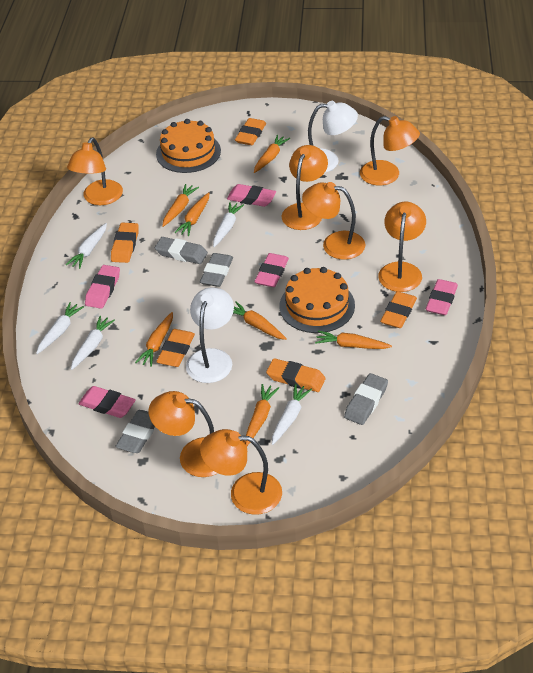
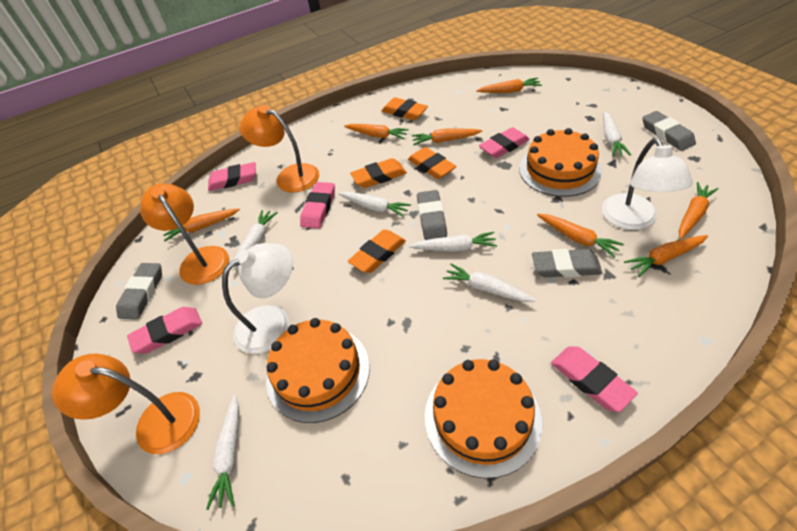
orange cake: [156,119,221,173] [280,267,355,333] = 2 -> [266,318,370,423] [425,359,542,478] [519,128,602,197] = 3
orange eraser: [111,223,139,263] [156,329,195,367] [235,118,266,145] [266,358,326,392] [380,291,417,328] = 5 -> [348,229,406,273] [350,158,407,188] [382,97,428,120] [408,147,456,179] = 4
orange lamp: [67,138,123,205] [149,391,218,477] [200,429,282,515] [282,145,328,230] [302,182,366,260] [360,116,420,186] [378,202,426,292] = 7 -> [52,354,200,454] [140,183,229,285] [240,105,319,193] = 3
white carrot: [36,302,84,354] [66,223,107,269] [71,316,115,370] [213,202,244,247] [272,384,312,445] = 5 -> [206,395,239,510] [232,210,278,270] [338,192,411,217] [409,232,497,252] [443,263,536,302] [603,111,631,157] = 6

